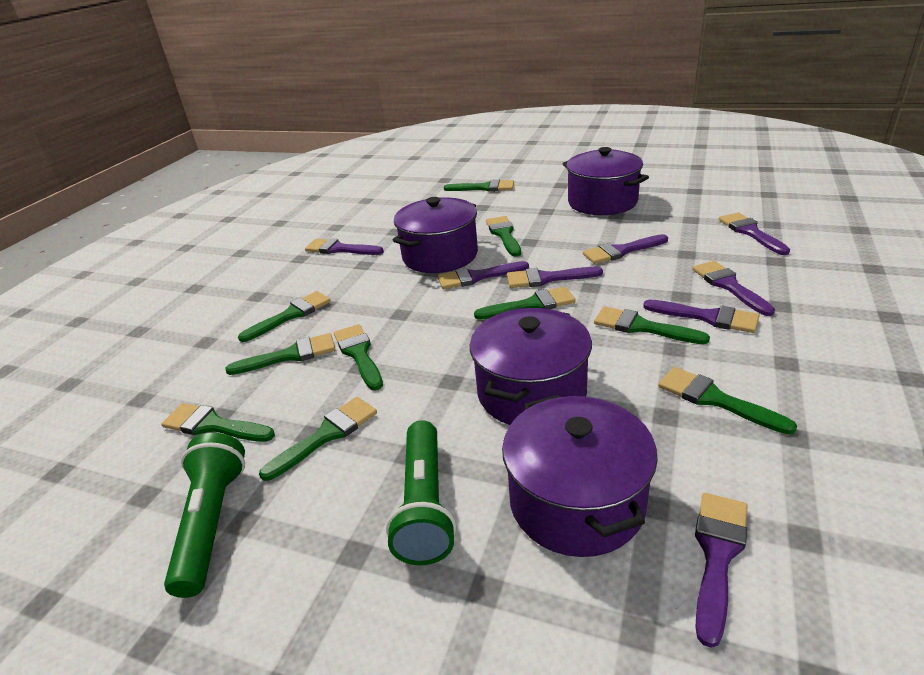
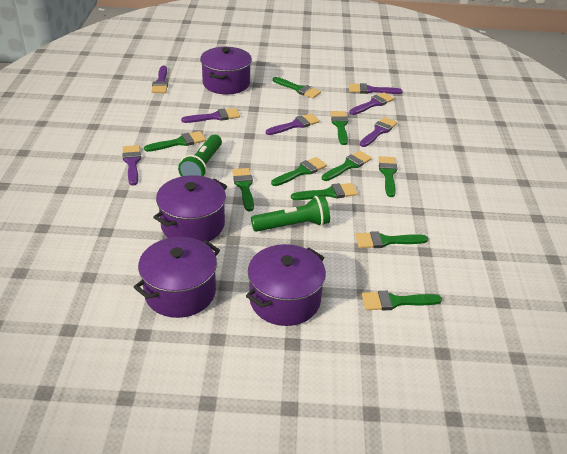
purple brush: [305,238,384,255] [437,261,529,289] [507,267,603,288] [583,234,668,264] [643,300,759,333] [692,261,775,316] [695,493,748,648] [719,213,790,255] = 8 -> [122,145,141,186] [151,66,168,93] [181,108,240,123] [266,114,320,135] [349,83,403,94] [349,92,394,115] [360,117,397,147] = 7

